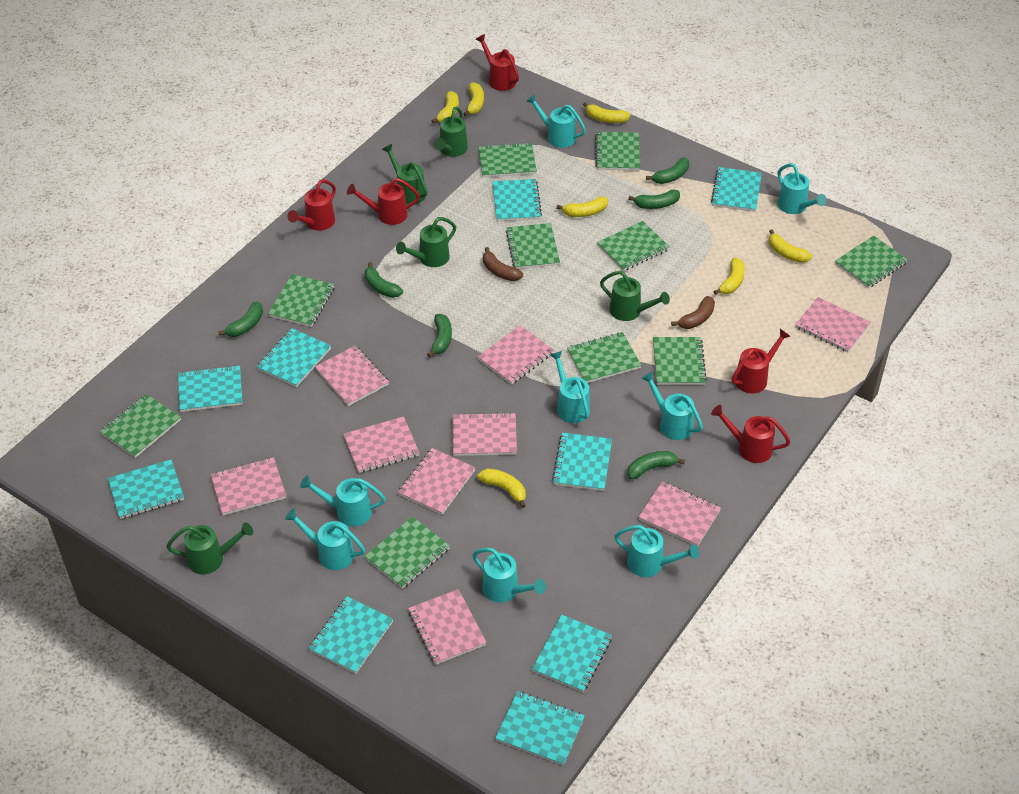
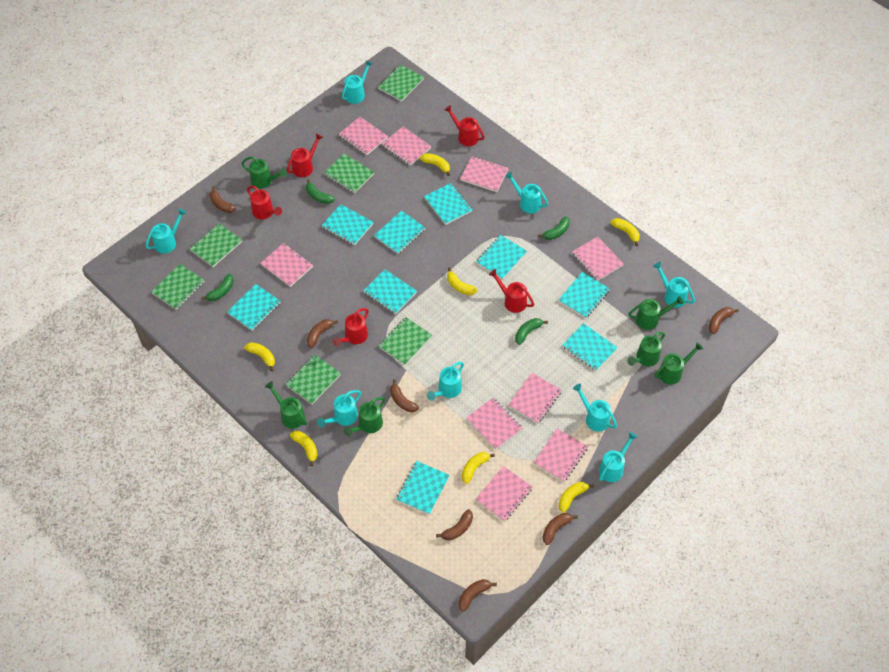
brown banana: [483,247,523,281] [671,296,715,329] = 2 -> [209,186,236,213] [307,319,338,348] [390,379,419,412] [436,509,473,541] [458,579,497,612] [542,513,578,545] [708,307,739,334] = 7
green banana: [218,301,263,337] [364,262,403,298] [427,314,452,357] [627,451,685,480] [628,189,680,209] [646,157,689,184] = 6 -> [201,274,234,301] [306,179,335,204] [515,318,548,345] [538,216,570,240] = 4
green notebook: [100,394,181,458] [268,274,335,327] [365,516,450,589] [478,142,537,177] [506,223,560,269] [567,332,642,383] [595,132,640,171] [597,221,670,271] [653,337,707,385] [835,236,908,288] = 10 -> [151,264,205,310] [190,223,242,267] [286,355,341,404] [324,154,375,193] [378,64,424,102] [379,317,432,365] = 6
green watering can: [166,522,253,574] [382,144,428,205] [396,217,456,267] [434,106,468,157] [600,271,670,321] = 5 -> [241,156,287,189] [265,381,307,429] [344,397,385,436] [627,332,665,366] [628,296,684,330] [654,342,703,385] = 6

